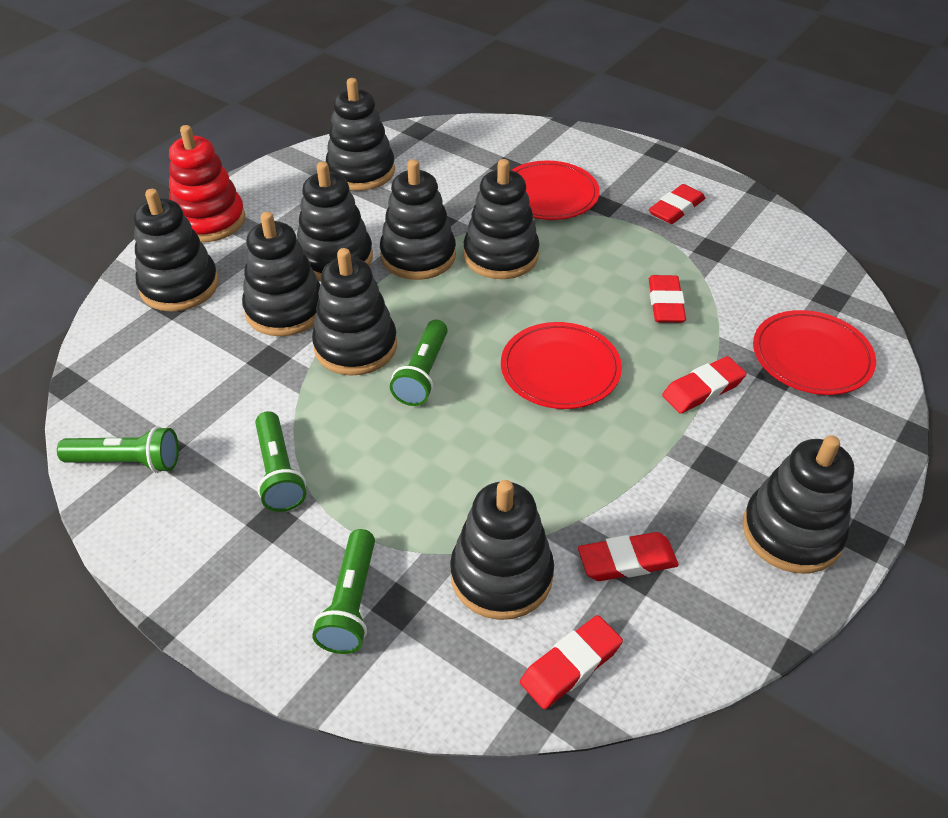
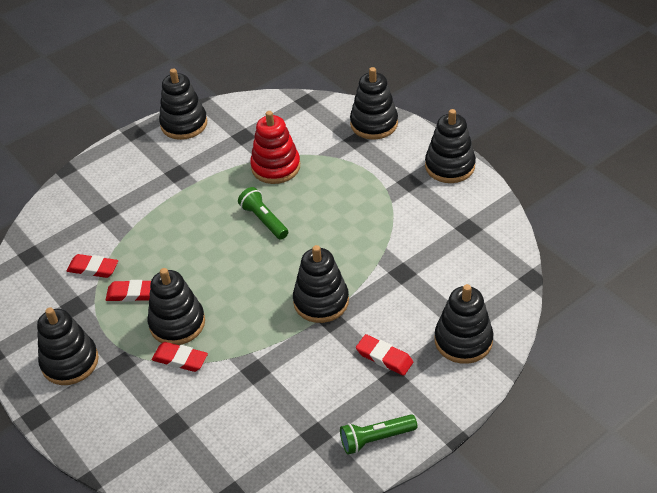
black stacking toy: [134,189,219,312] [242,212,320,336] [297,162,373,281] [312,248,397,376] [326,78,395,191] [380,159,456,280] [450,480,554,620] [464,159,539,279] [743,435,854,573] = 9 -> [37,307,99,385] [147,268,205,345] [159,68,207,140] [293,245,349,323] [350,67,398,139] [425,109,476,183] [435,284,493,364] = 7
green flashlight: [57,426,179,473] [255,411,306,512] [312,529,375,654] [390,320,448,406] = 4 -> [238,187,288,240] [340,414,417,455] = 2
red eraser: [520,615,623,709] [578,532,679,581] [649,184,705,224] [649,275,686,323] [662,356,747,414] = 5 -> [67,254,118,278] [106,280,151,302] [152,342,208,372] [356,334,413,376] = 4
red plate: [501,322,622,409] [512,160,600,220] [753,310,876,395] = 3 -> none = 0

